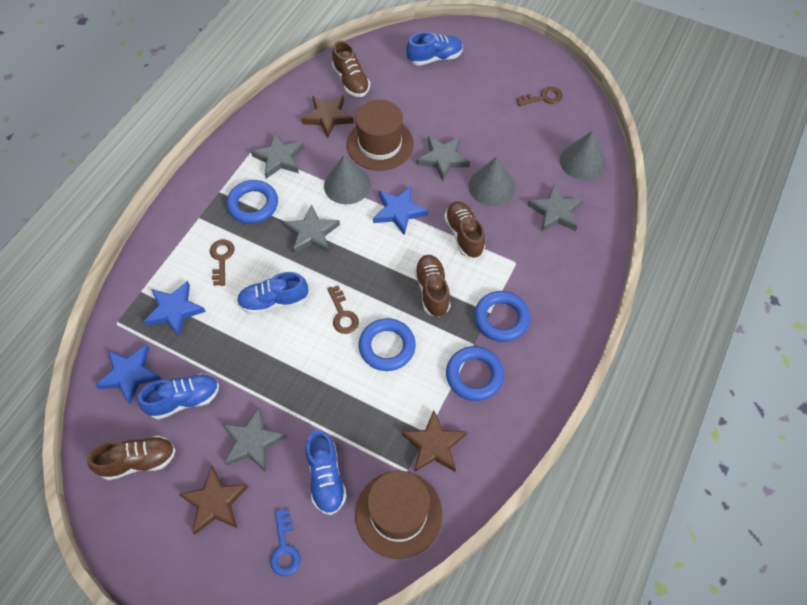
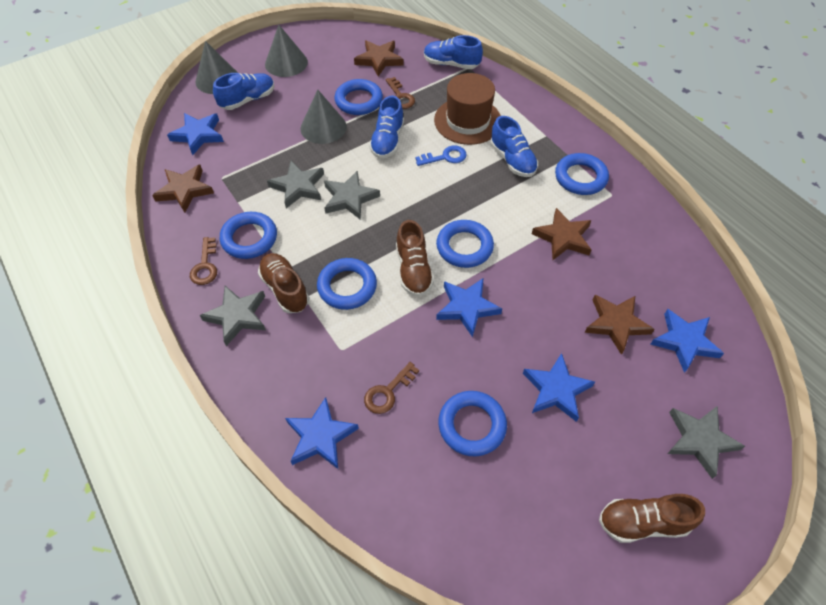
blue ring: [226,180,278,224] [359,318,416,371] [446,346,504,401] [474,291,530,342] = 4 -> [220,212,277,259] [317,258,377,310] [335,79,383,115] [436,220,494,268] [438,391,507,457] [555,153,609,195] = 6
blue star: [95,345,161,405] [143,281,206,337] [373,186,428,235] = 3 -> [167,113,224,155] [285,397,359,469] [436,279,502,338] [523,353,595,422] [651,309,724,373] = 5
brown hat: [347,100,414,171] [355,471,442,559] = 2 -> [434,73,501,145] = 1
brown shoe: [87,436,176,480] [332,41,370,97] [414,255,450,317] [444,201,485,258] = 4 -> [258,253,309,313] [396,220,434,297] [599,494,705,543] = 3
brown star: [179,466,248,535] [302,95,354,138] [402,410,467,472] = 3 -> [152,165,214,213] [354,40,404,76] [532,208,592,260] [584,295,655,355] = 4
grey star: [222,407,287,472] [251,133,304,179] [283,205,340,254] [417,136,470,181] [527,184,584,232] = 5 -> [200,286,266,346] [267,161,324,208] [324,171,380,220] [667,406,745,479] = 4

